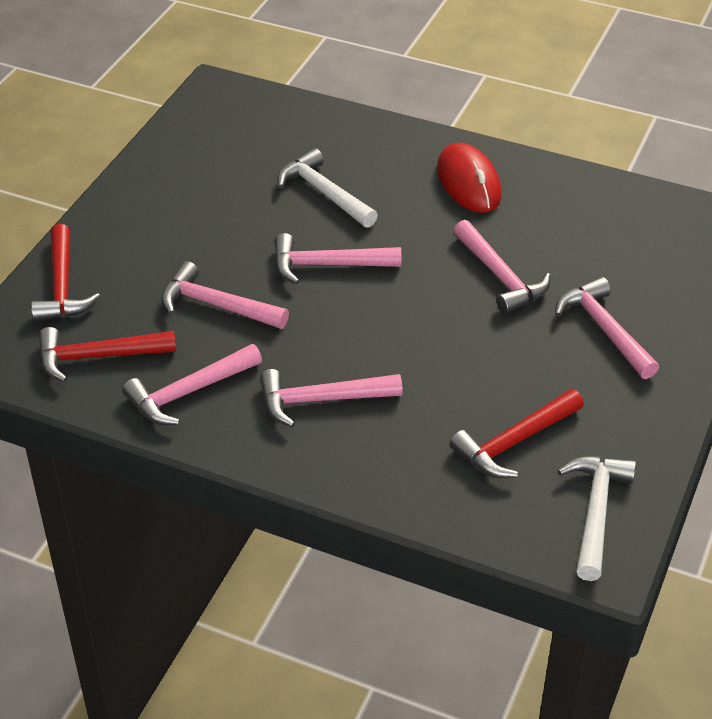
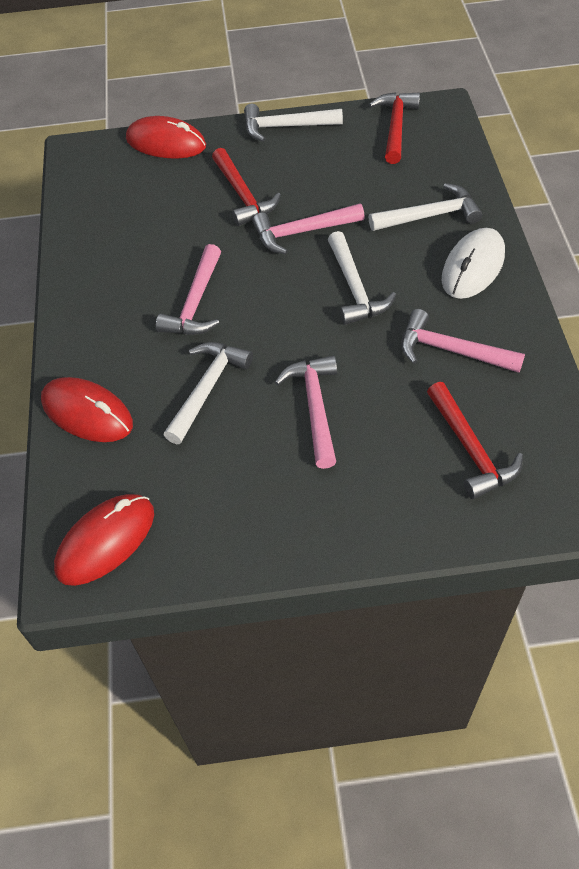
pink hammer: [122,344,262,425] [161,261,289,329] [260,369,403,427] [274,233,401,284] [453,220,550,314] [555,277,659,379] = 6 -> [156,244,221,335] [252,204,365,254] [275,355,337,469] [401,309,525,373] = 4
red mouse: [437,143,501,213] = 1 -> [41,377,133,442] [54,494,154,586] [126,116,206,158] = 3
white hammer: [277,148,378,228] [558,456,636,581] = 2 -> [164,342,253,444] [244,104,343,142] [328,231,396,325] [369,183,482,231] = 4
white mouse: none = 0 -> [442,228,505,299] = 1

